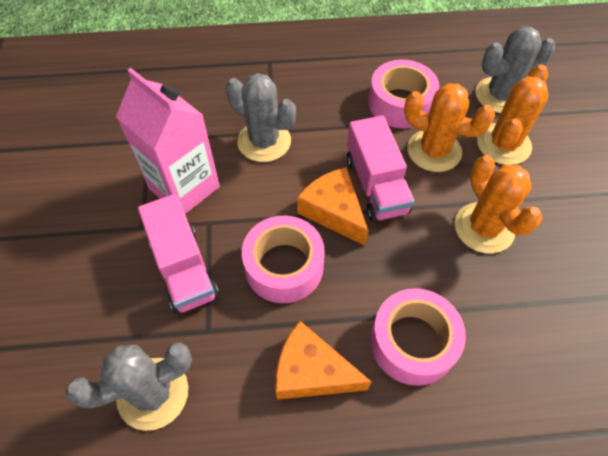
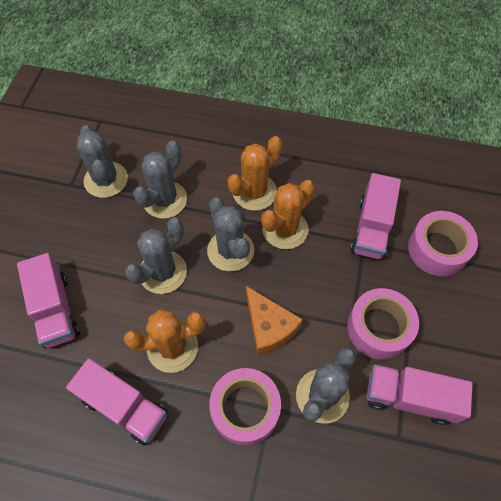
grey cactus: [66,342,192,431] [226,73,296,162] [475,26,555,113] = 3 -> [77,125,128,198] [125,217,187,294] [133,140,187,219] [207,197,254,271] [296,347,356,424] = 5
orange cheese: [276,321,371,400] [297,167,368,246] = 2 -> [246,286,303,356] = 1
pink carton: [116,68,220,214] = 1 -> none = 0
pink truck: [138,194,219,314] [347,116,414,222] = 2 -> [17,253,80,348] [66,358,168,446] [350,173,401,260] [367,364,473,425] = 4

